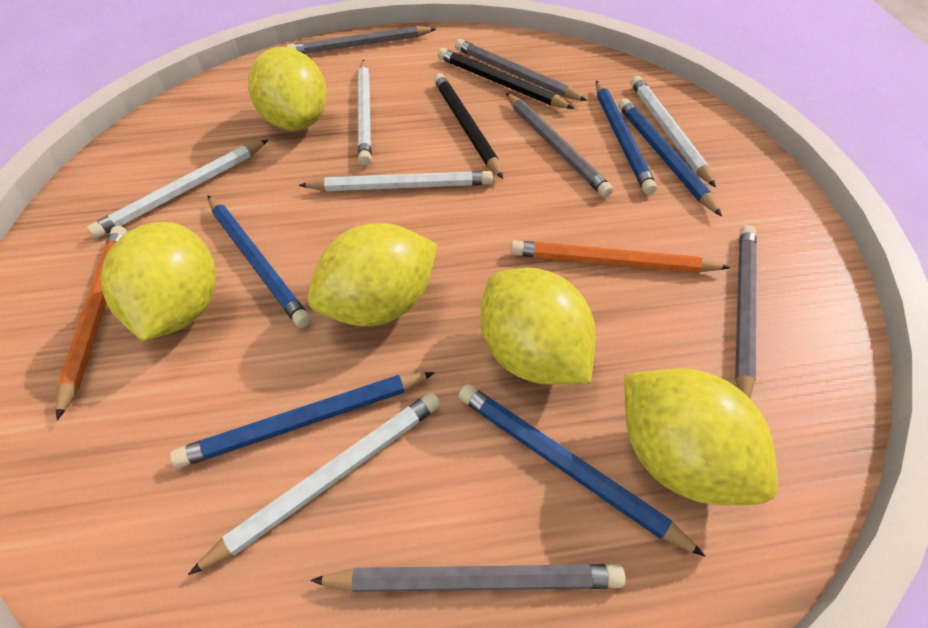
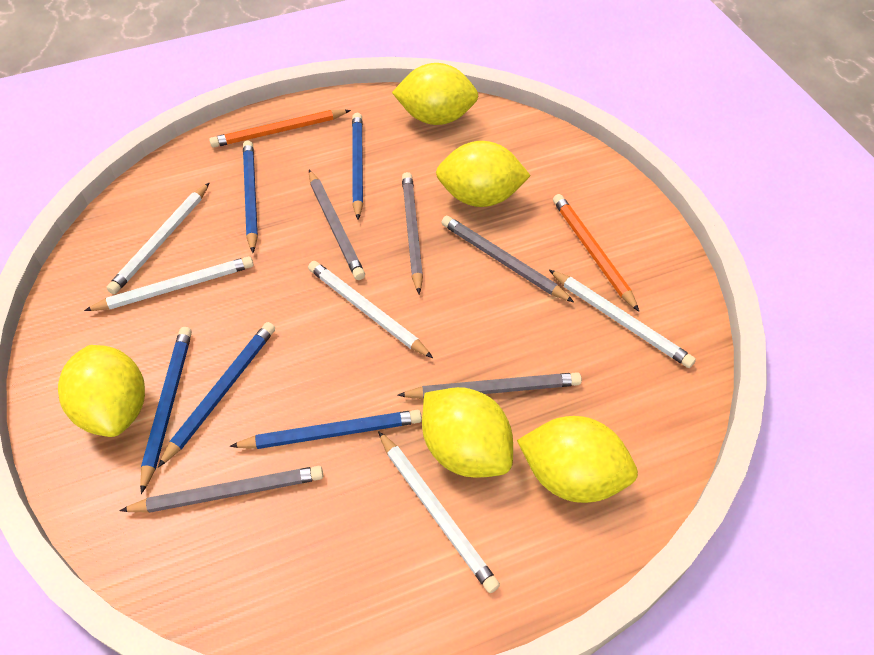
black pencil: [434,73,503,179] [438,48,574,109] = 2 -> none = 0

